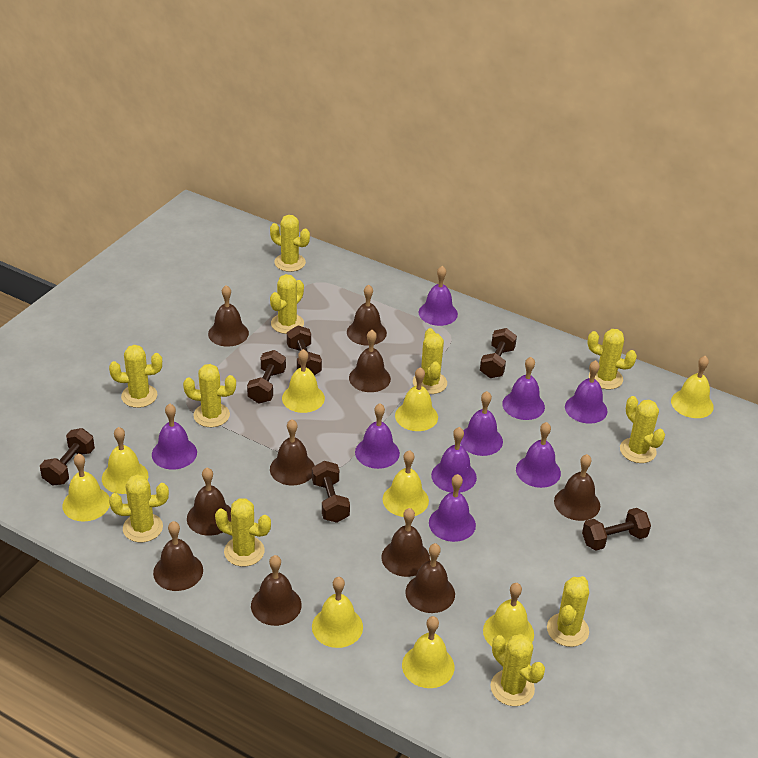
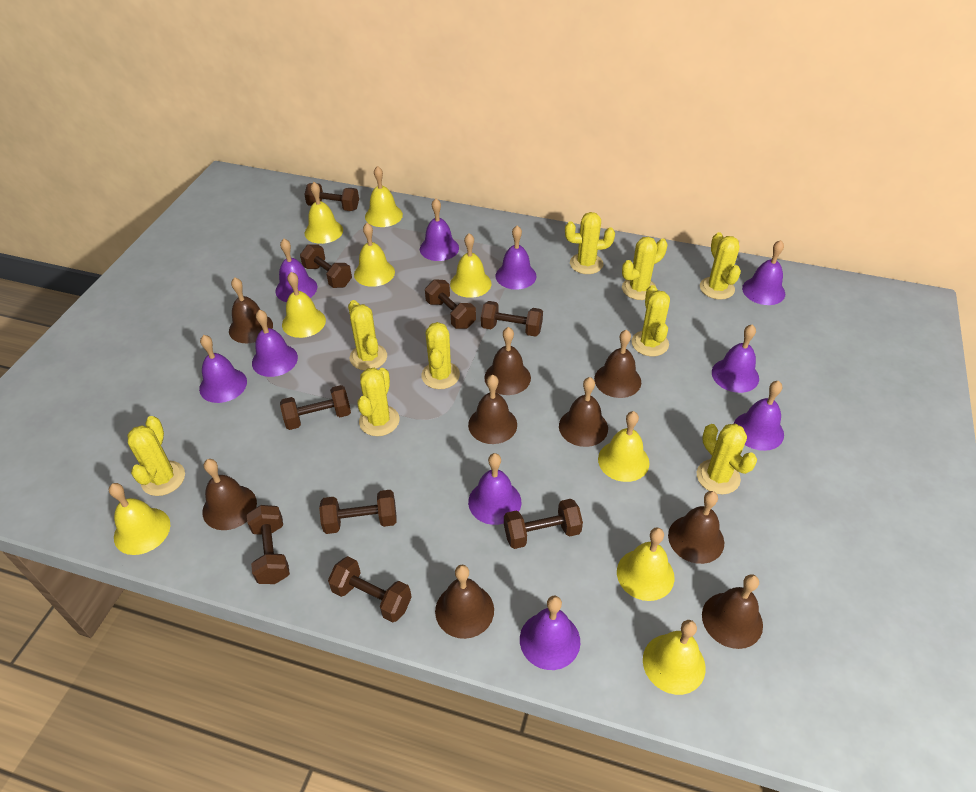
brown bell: [153,521,203,591] [187,468,231,536] [208,285,249,347] [251,555,302,626] [270,419,315,485] [347,285,387,345] [349,330,391,392] [381,508,430,577] [405,543,455,613] [554,454,600,521] = 10 -> [202,459,257,530] [229,277,273,343] [435,565,494,639] [468,375,517,444] [484,327,531,395] [559,377,608,447] [594,330,641,398] [668,491,724,564] [702,574,763,649] = 9
brown dumbbell: [40,428,95,486] [247,350,286,404] [287,326,322,375] [312,461,350,523] [480,328,517,378] [582,508,651,551] = 6 -> [247,505,290,584] [280,385,351,430] [300,244,352,288] [304,183,359,211] [319,490,397,534] [328,556,412,622] [425,279,476,329] [481,301,543,337] [504,499,583,549] = 9
purple bell: [152,404,197,470] [355,403,400,469] [419,266,458,326] [429,474,476,542] [431,427,477,493] [460,391,503,456] [502,357,545,420] [516,422,561,488] [565,360,608,424] = 9 -> [199,335,247,403] [252,310,298,377] [275,239,317,302] [420,198,459,261] [468,453,521,525] [496,225,536,290] [520,596,580,670] [712,324,759,393] [734,381,784,451] [742,240,785,305] = 10
yellow cactus: [109,345,162,408] [109,474,169,542] [183,364,236,427] [215,498,271,567] [270,215,310,272] [270,274,304,334] [413,328,447,394] [490,634,545,706] [547,576,589,647] [587,329,637,390] [620,396,665,463] = 11 -> [127,416,185,496] [348,300,387,370] [357,368,400,436] [421,322,460,389] [565,212,615,274] [622,237,667,300] [632,285,670,356] [697,424,757,494] [700,232,741,300] = 9

